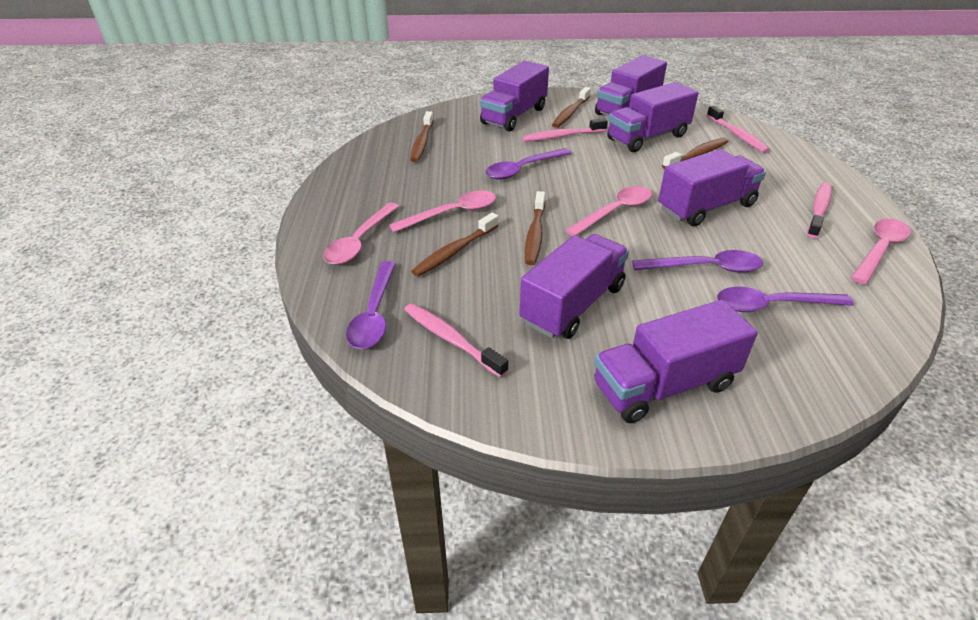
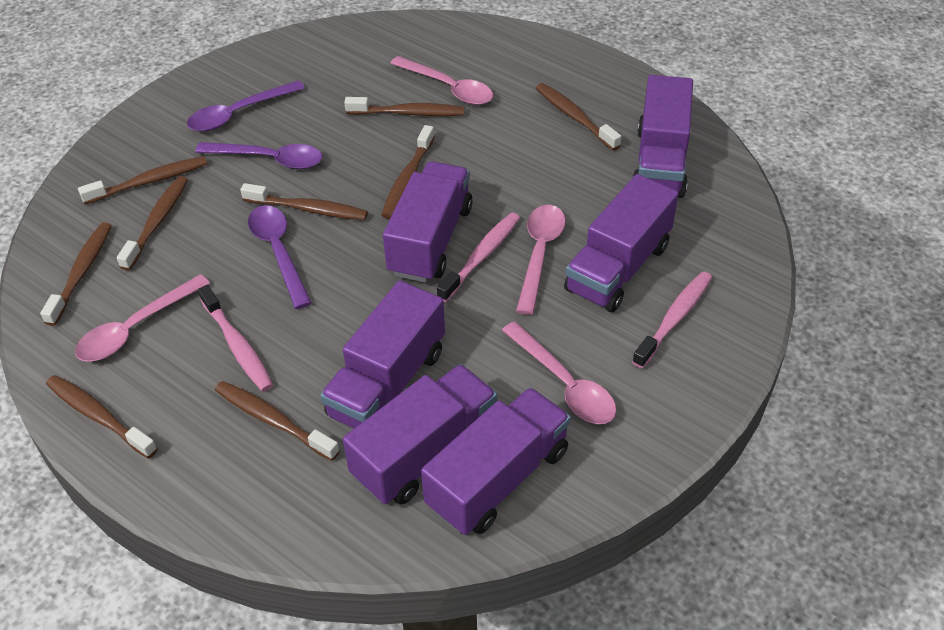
brown toothbrush: [410,111,434,162] [411,213,499,277] [525,191,545,265] [552,87,591,128] [662,138,729,169] = 5 -> [40,222,112,326] [46,375,158,458] [78,156,207,204] [117,176,188,271] [215,381,340,461] [240,183,368,220] [344,97,465,116] [381,125,435,219] [536,83,621,151] = 9
pink toothbrush: [404,303,508,378] [522,118,608,142] [707,106,770,153] [807,182,832,238] = 4 -> [198,285,273,392] [437,213,520,302] [632,271,712,368] = 3
purple spoon: [346,261,396,349] [486,148,571,180] [632,250,763,273] [717,287,854,312] = 4 -> [187,80,305,132] [195,142,322,169] [248,205,312,309] = 3

